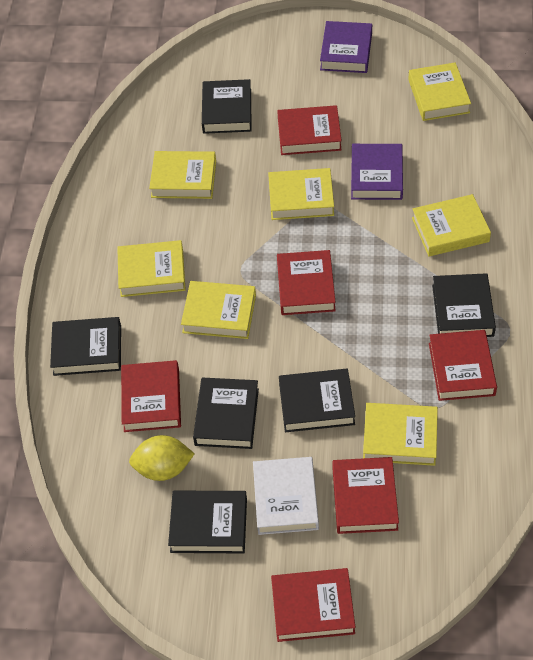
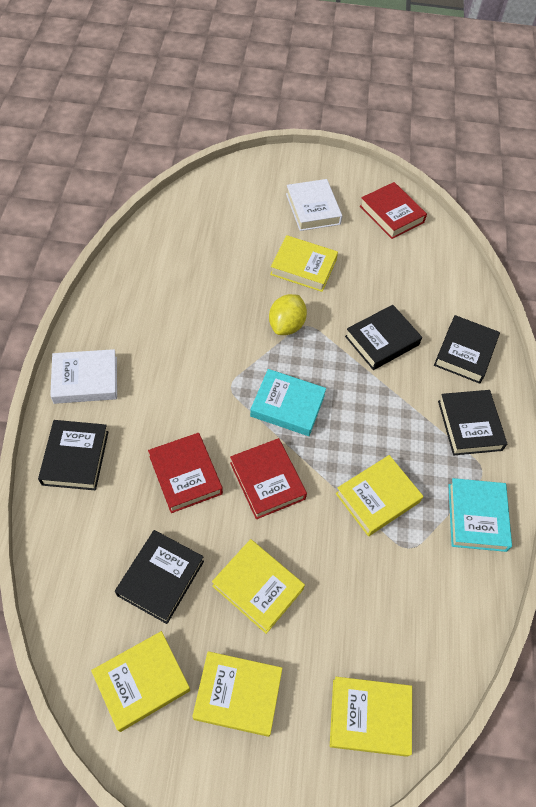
black book: [50,317,121,376] [168,491,247,554] [193,377,259,449] [202,79,252,134] [279,368,355,432] [432,273,496,337] = 6 -> [38,420,109,490] [115,530,204,624] [345,305,422,370] [434,315,500,384] [438,390,507,455] = 5
purple book: [320,21,372,73] [351,144,403,200] = 2 -> none = 0
red book: [121,360,181,432] [271,568,355,642] [277,105,342,155] [277,250,336,315] [332,457,399,534] [429,330,497,401] = 6 -> [148,433,223,513] [230,438,307,519] [360,182,427,239] = 3
turquoise book: none = 0 -> [250,369,326,436] [448,478,512,552] = 2
white book: [253,457,319,535] = 1 -> [50,349,117,404] [286,179,342,231] = 2
yellow book: [117,240,186,297] [149,151,216,199] [181,281,256,339] [268,168,334,220] [363,403,438,466] [408,62,471,121] [412,194,491,256] = 7 -> [91,631,190,732] [192,651,282,737] [212,539,305,634] [270,235,338,292] [330,677,412,757] [335,455,423,536] = 6

